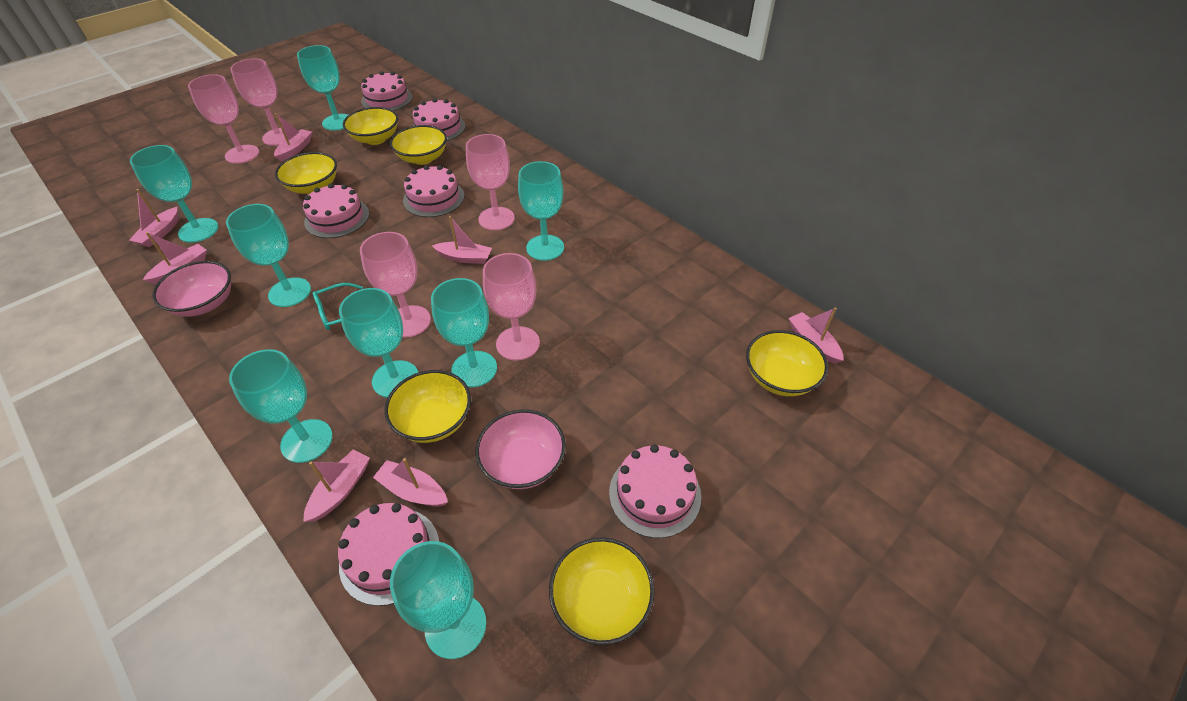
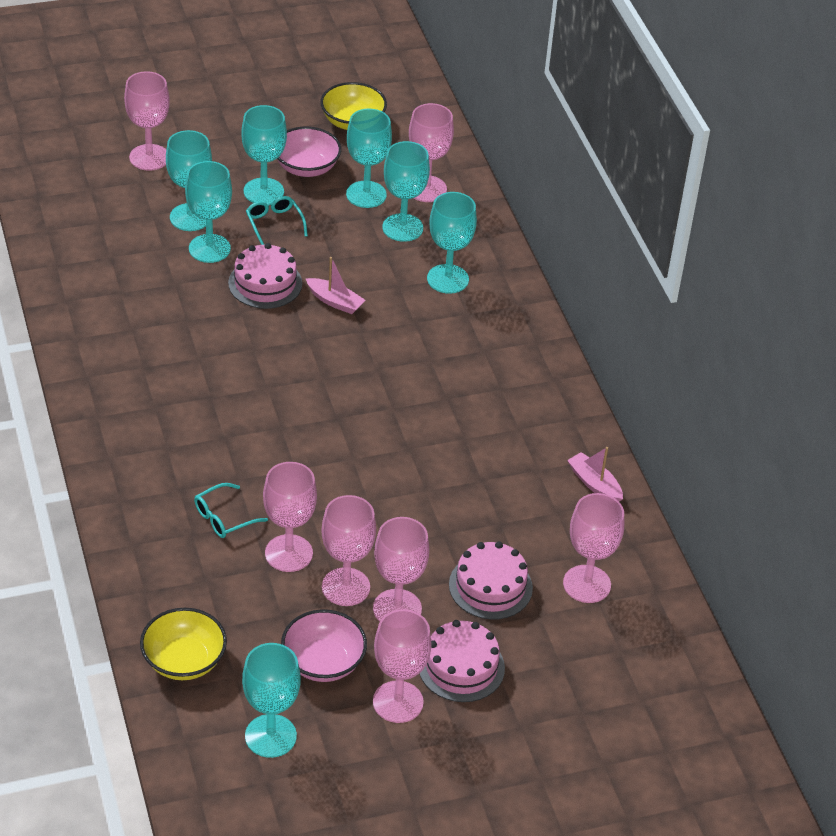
pink boat: [129,189,179,247] [143,232,207,285] [274,113,312,162] [303,449,370,522] [373,458,448,506] [432,216,492,264] [788,307,844,364] = 7 -> [306,257,366,314] [567,447,623,501] = 2
pink cake: [303,183,369,238] [338,503,439,606] [361,71,412,111] [403,165,464,217] [413,98,465,141] [609,444,701,538] = 6 -> [228,243,302,309] [419,620,505,702] [449,541,533,620] = 3
pink goblet: [188,74,259,164] [230,58,285,146] [360,232,431,338] [466,134,515,230] [483,253,540,361] = 5 -> [124,71,170,171] [263,462,317,572] [321,495,376,606] [373,517,429,621] [373,609,432,723] [409,103,454,202] [563,493,624,603] = 7
turquoise glasses: [313,283,363,330] = 1 -> [194,483,268,538] [246,196,308,245] = 2
turquoise goblet: [130,145,218,243] [226,204,311,307] [229,349,333,463] [297,45,348,131] [339,288,419,398] [390,541,486,659] [431,278,497,387] [518,161,564,261] = 8 -> [166,130,212,231] [185,161,232,263] [241,105,287,203] [242,643,301,758] [346,109,392,208] [382,141,430,242] [427,192,477,294] = 7
yellow bowl: [275,152,337,194] [343,107,398,145] [384,370,471,443] [390,125,447,165] [549,537,655,645] [746,330,828,396] = 6 -> [140,608,227,680] [320,82,387,130] = 2

